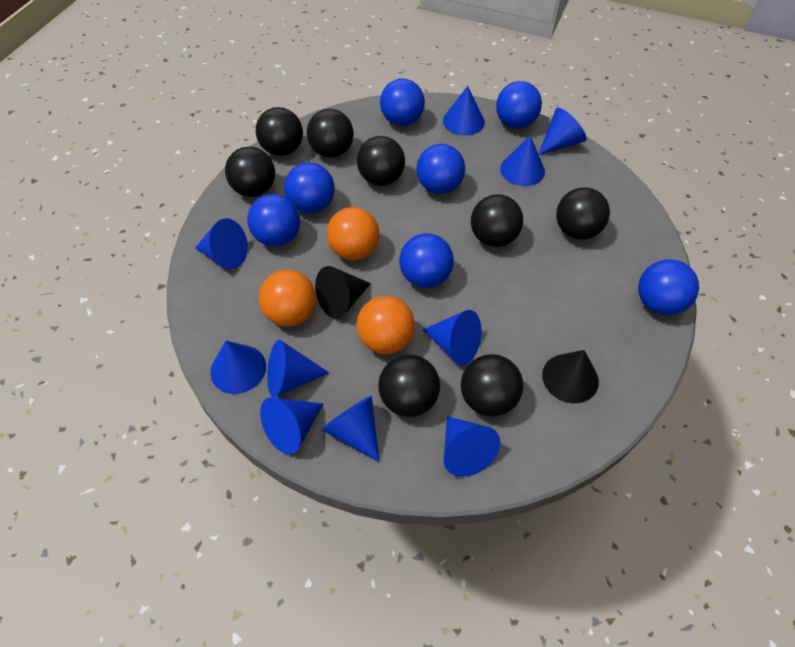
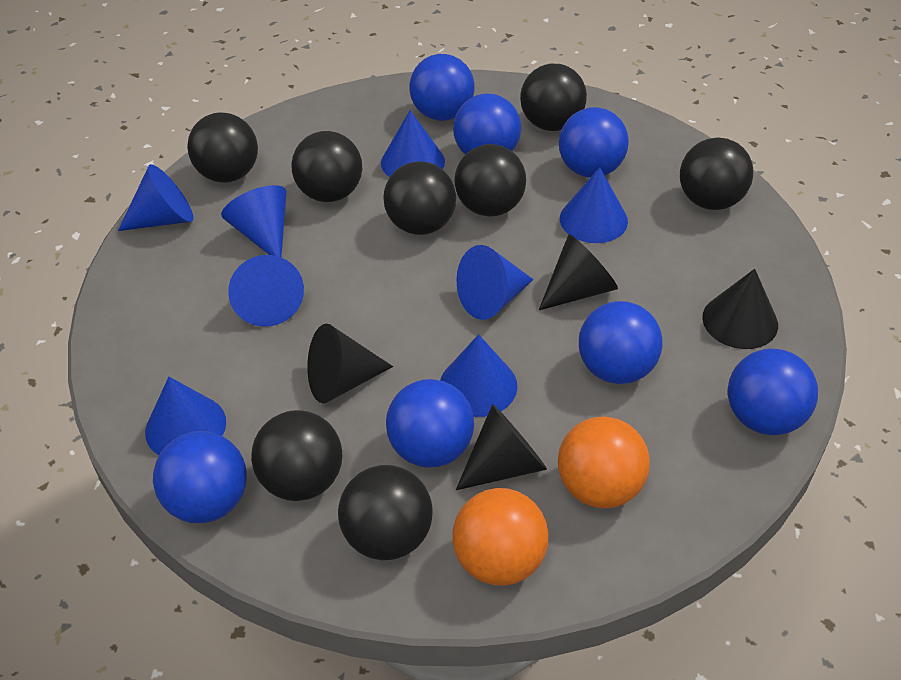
black cone: [315,266,371,319] [542,350,599,403] = 2 -> [307,324,393,403] [456,404,547,490] [539,234,618,310] [702,269,778,349] = 4
blue cone: [195,218,248,269] [210,341,266,394] [260,397,323,454] [267,340,329,398] [321,396,379,462] [422,310,482,365] [443,86,485,136] [444,416,500,477] [500,135,545,186] [538,108,587,155] = 10 -> [118,164,194,231] [145,377,226,455] [221,185,287,257] [228,255,304,327] [381,110,445,177] [440,334,517,417] [456,245,533,320] [560,167,628,243] = 8
orange ball: [259,270,316,326] [327,207,380,260] [357,296,415,354] = 3 -> [452,488,549,586] [558,416,650,508] = 2

